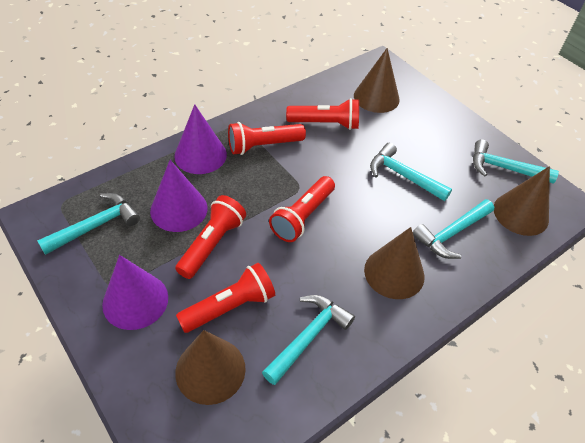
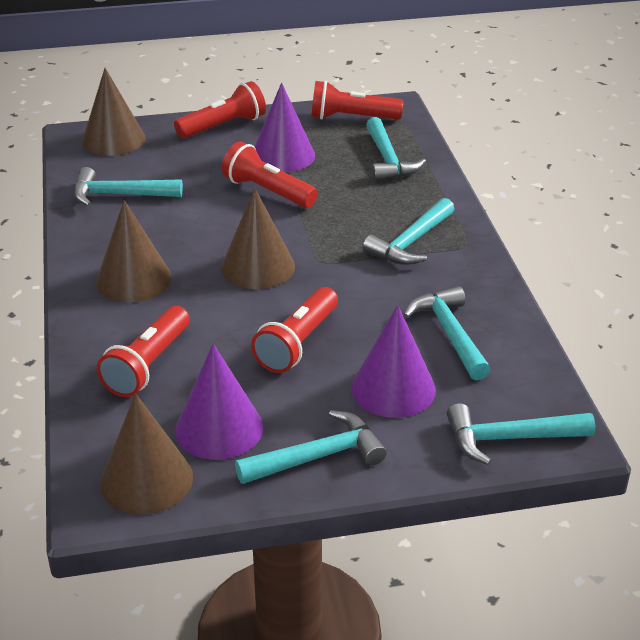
turquoise hammer: [37,193,140,255] [262,295,355,385] [370,143,452,201] [413,199,494,259] [473,139,559,184] = 5 -> [74,167,183,207] [235,410,387,484] [363,198,455,265] [366,117,426,181] [403,286,491,380] [447,403,595,465] = 6

